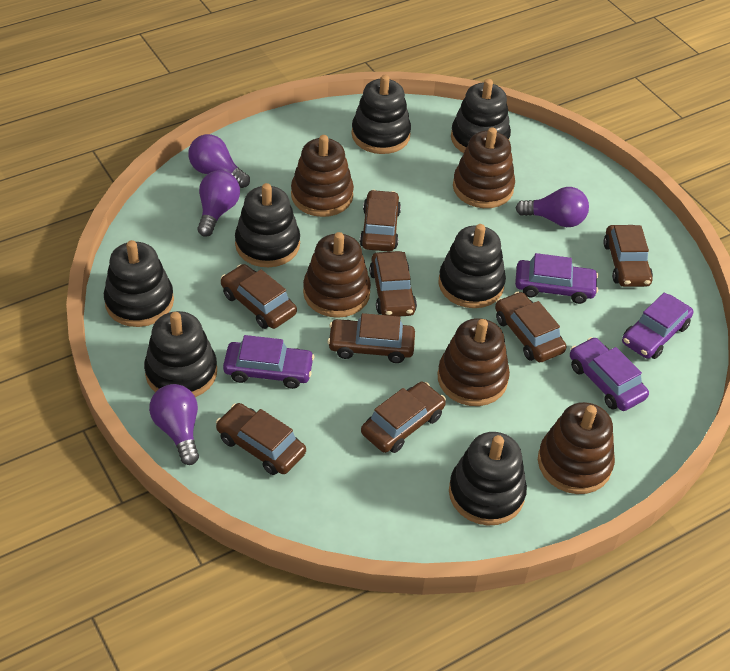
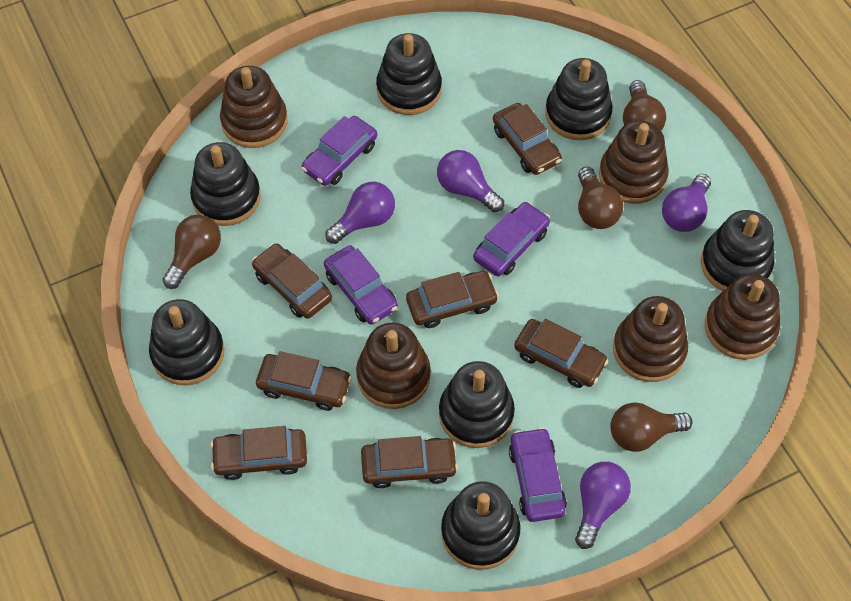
brown car: [216,403,306,475] [221,264,297,329] [327,313,415,363] [360,190,401,252] [361,382,446,453] [369,251,417,316] [495,292,567,362] [603,225,653,287] = 8 -> [211,426,307,480] [252,243,332,319] [256,351,352,411] [361,436,458,488] [406,271,499,328] [493,103,562,175] [514,319,608,388] = 7
brown light bulb: none = 0 -> [163,215,221,289] [578,167,623,229] [610,402,693,452] [623,80,666,130] = 4

